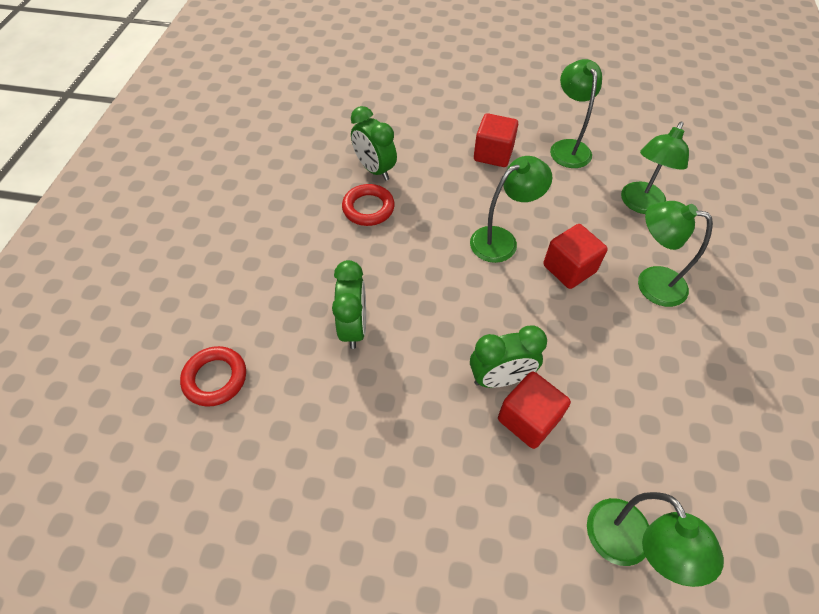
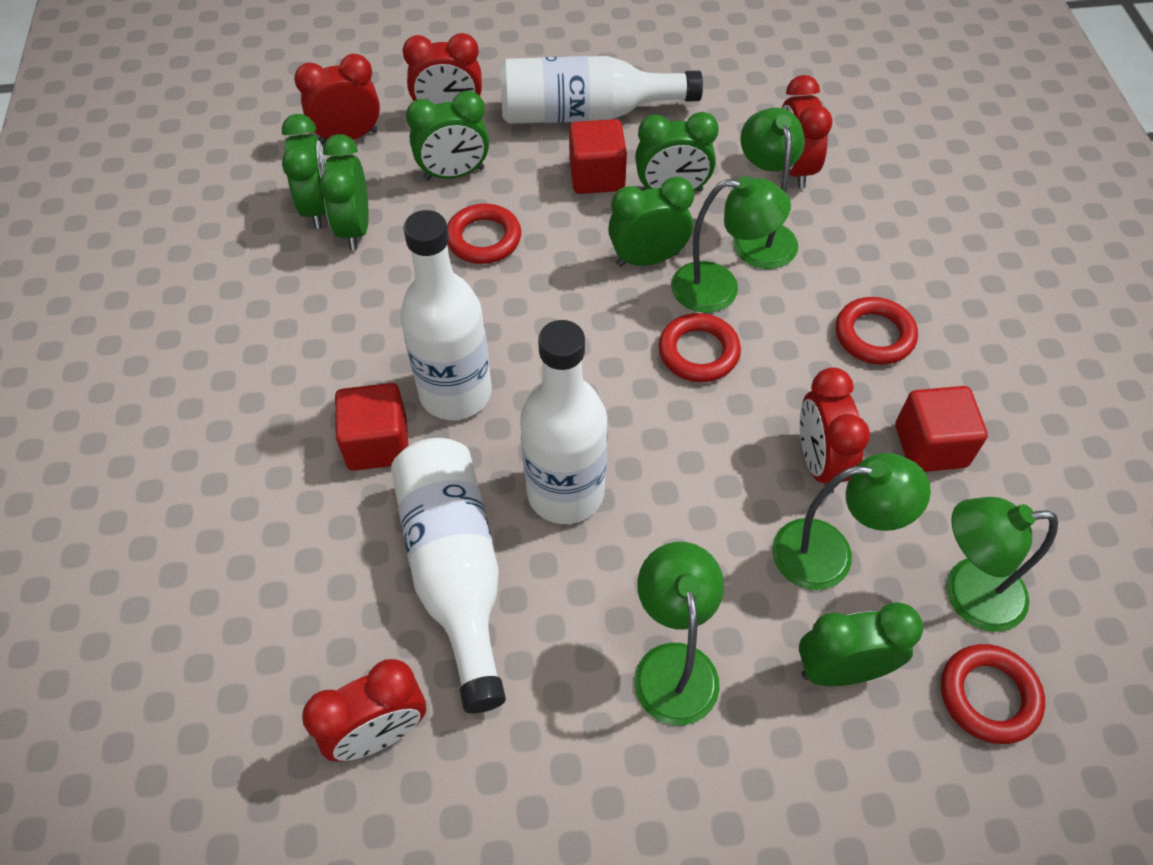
green clock: [332,260,366,349] [351,106,397,181] [470,326,547,388] = 3 -> [282,114,326,229] [320,134,369,250] [406,91,489,180] [608,177,694,267] [635,112,719,192] [799,602,923,686] = 6
red clock: none = 0 -> [294,54,380,144] [302,659,426,762] [402,33,482,105] [782,75,833,189] [800,367,870,493] = 5
red ring: [180,346,246,406] [342,184,395,226] = 2 -> [447,204,521,264] [658,313,741,382] [836,297,918,365] [941,644,1045,744] = 4
white bottle: none = 0 -> [391,438,506,713] [400,210,492,420] [500,56,703,124] [520,320,607,524] = 4

